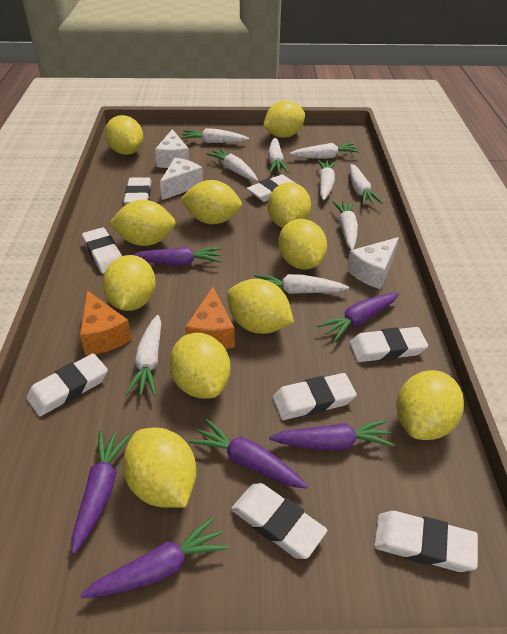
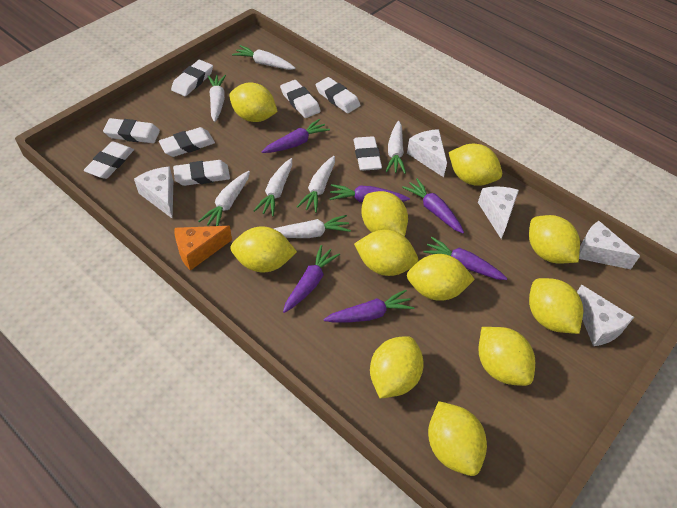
orange cheese: [80,290,132,355] [185,287,235,349] = 2 -> [175,226,232,271] = 1
white carrot: [125,315,161,396] [180,128,249,143] [206,148,258,181] [254,274,349,294] [268,138,289,173] [289,143,360,159] [318,160,337,200] [333,201,358,250] [350,164,383,205] = 9 -> [198,171,250,226] [208,75,226,122] [232,45,296,70] [253,158,292,216] [274,215,351,238] [297,156,335,213] [386,121,406,174] = 7
white cheese: [155,129,189,168] [160,158,203,200] [347,237,399,289] = 3 -> [134,166,173,219] [407,129,447,177] [478,186,519,239] [577,285,634,346] [579,221,640,269] = 5

